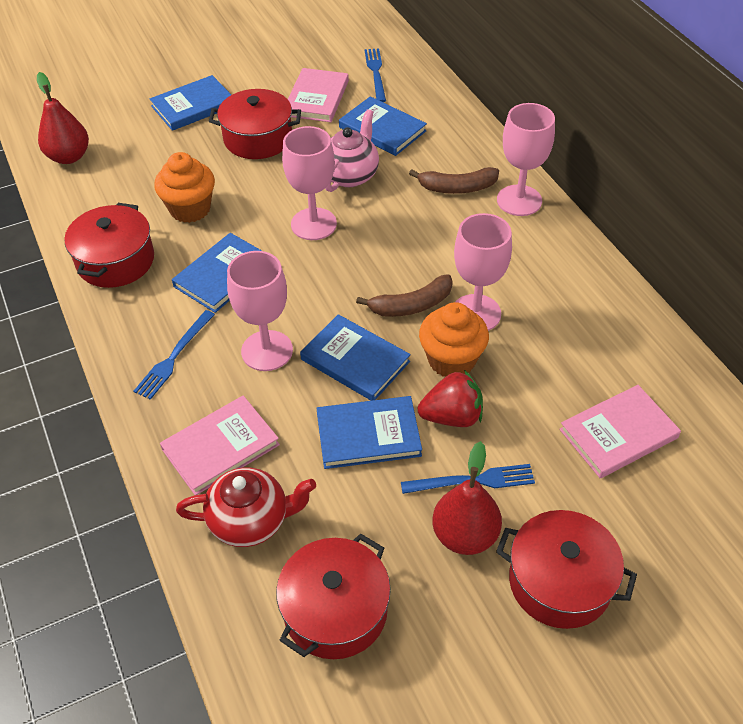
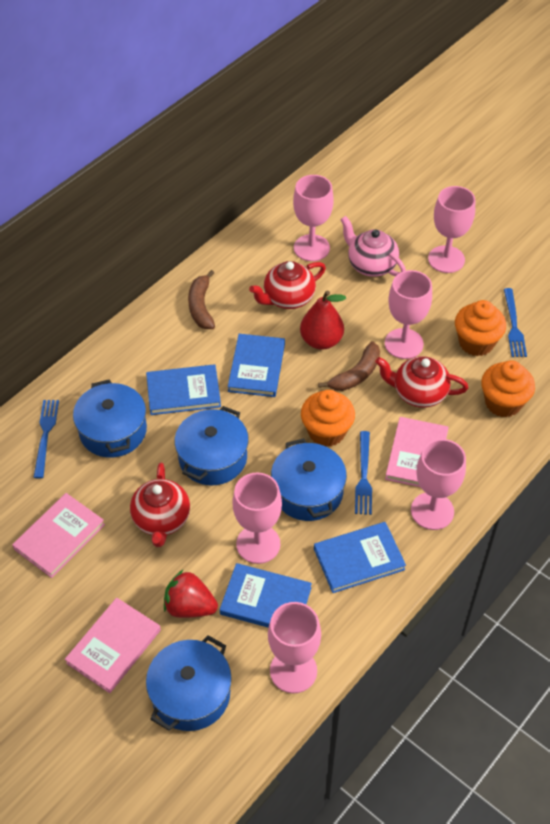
blue book: [150,75,231,131] [172,233,262,313] [300,314,411,401] [316,396,422,469] [339,96,427,156] = 5 -> [146,364,221,415] [220,563,312,628] [228,334,285,397] [314,522,406,593] = 4
blue pot: none = 0 -> [73,379,147,458] [146,635,232,731] [175,406,249,485] [271,438,347,521] = 4
orange cupcake: [154,152,215,223] [419,302,489,377] = 2 -> [301,390,355,447] [455,300,506,356] [481,360,535,417] = 3
pink goblet: [227,251,293,371] [282,126,337,240] [454,213,512,331] [497,103,555,216] = 4 -> [232,472,282,564] [268,602,321,693] [293,175,334,261] [385,270,432,359] [411,439,466,530] [428,186,475,273] = 6
red pear: [37,72,89,164] [432,441,502,555] = 2 -> [300,291,346,350] = 1
red pot: [64,203,154,288] [209,89,301,159] [276,533,391,659] [496,510,637,629] = 4 -> none = 0
red teapot: [176,468,316,547] = 1 -> [130,462,190,547] [249,261,326,309] [375,356,468,408] = 3

